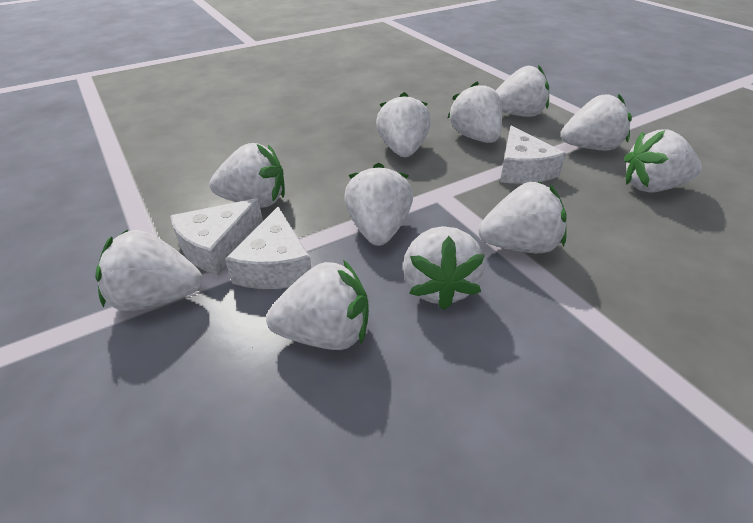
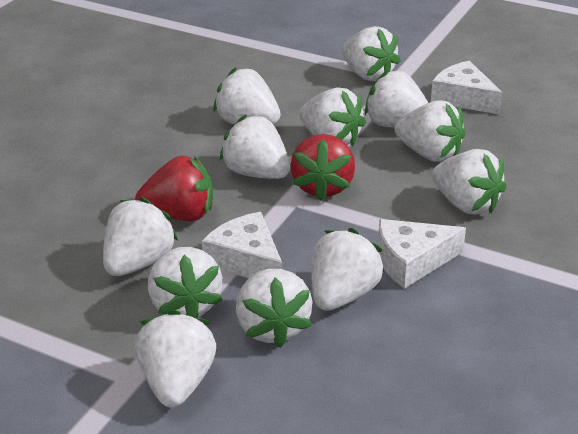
red strawberry: none = 0 -> [135,156,213,221] [290,134,355,201] = 2
white strawberry: [95,230,202,312] [209,143,285,208] [266,260,369,350] [344,163,413,246] [376,92,431,157] [403,226,485,310] [447,81,502,143] [478,182,567,253] [496,65,549,117] [561,94,632,151] [624,130,702,193] = 11 -> [103,197,178,276] [135,310,216,408] [148,247,223,318] [213,67,281,124] [220,114,290,179] [236,269,312,348] [299,87,366,147] [311,228,385,311] [342,26,401,81] [365,70,428,128] [395,100,465,162] [432,149,507,215] = 12

